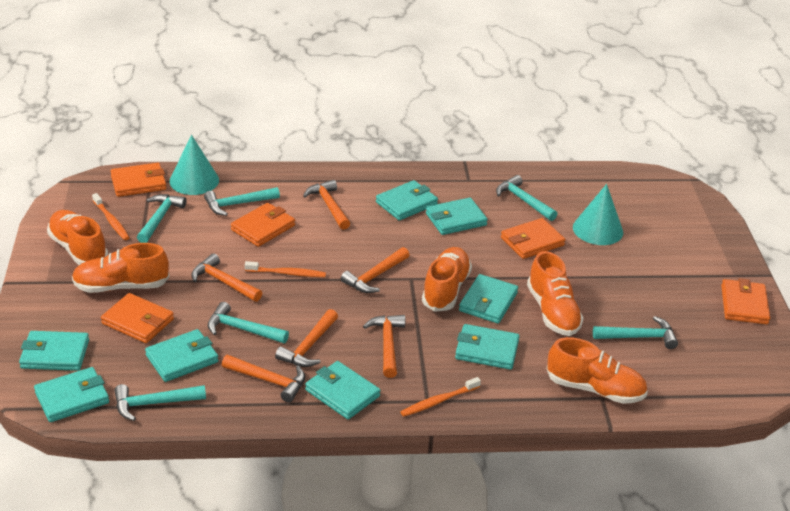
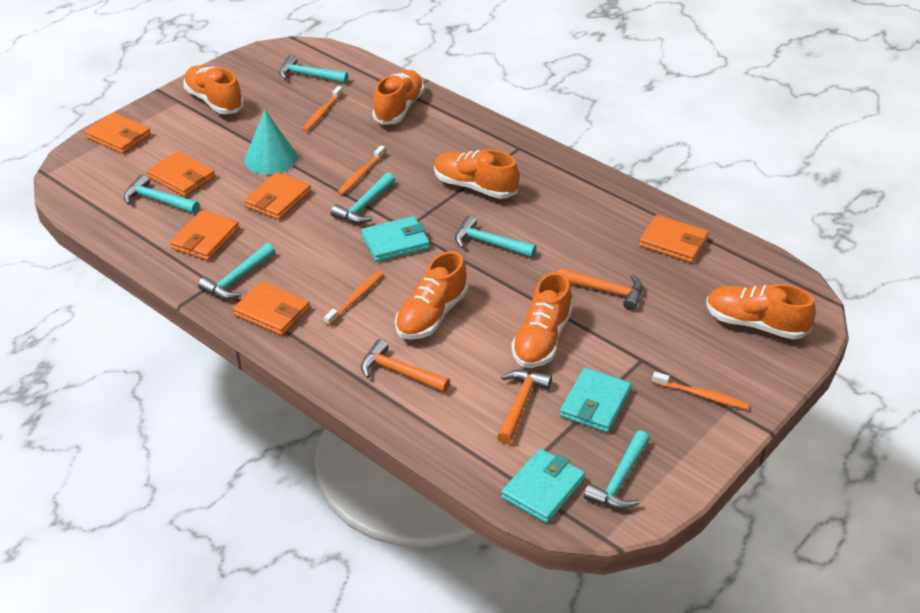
orange hammer: [191,253,262,302] [222,355,305,402] [275,309,338,367] [303,180,350,230] [341,247,409,293] [363,315,405,378] = 6 -> [361,339,450,392] [497,370,552,444] [558,268,643,310] = 3
orange shoe: [47,210,108,265] [72,243,169,293] [422,247,472,312] [527,251,584,336] [546,337,648,404] = 5 -> [184,65,244,114] [372,70,424,125] [395,251,468,340] [434,150,519,199] [511,272,572,368] [706,284,816,340] = 6
orange toothbrush: [92,193,130,240] [245,261,326,277] [401,377,481,417] = 3 -> [302,86,343,132] [324,271,383,326] [337,146,385,195] [652,372,749,410] = 4
orange wallet: [101,293,174,343] [110,163,167,197] [231,203,295,247] [501,218,565,259] [721,278,770,324] = 5 -> [85,112,151,154] [147,152,215,197] [170,210,239,261] [233,281,310,336] [244,172,311,220] [639,215,709,263] = 6
turquoise cone: [169,135,219,195] [573,184,623,245] = 2 -> [245,110,298,175] = 1
turquoise wallet: [19,331,89,371] [34,367,109,422] [145,329,219,382] [305,361,381,419] [376,180,438,221] [426,197,488,235] [455,324,520,370] [459,274,518,324] = 8 -> [362,216,430,262] [501,449,585,523] [560,368,631,433] = 3

